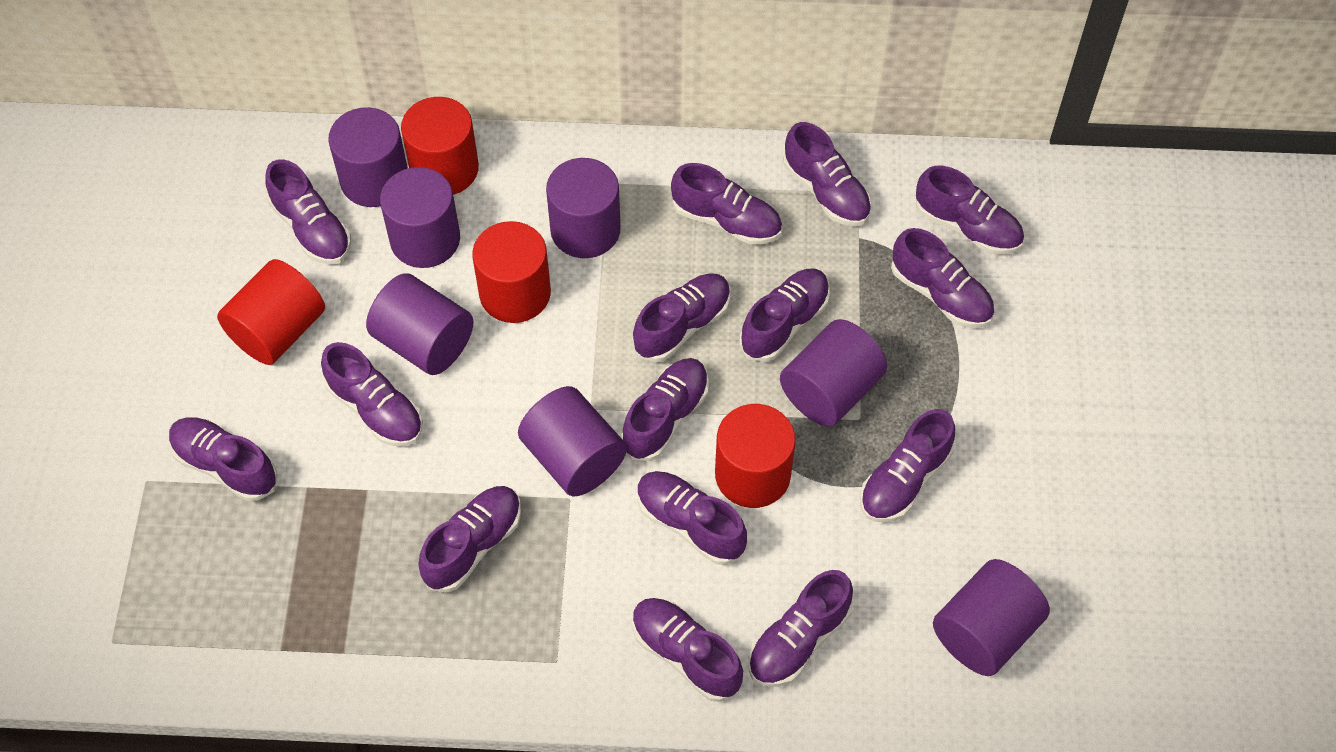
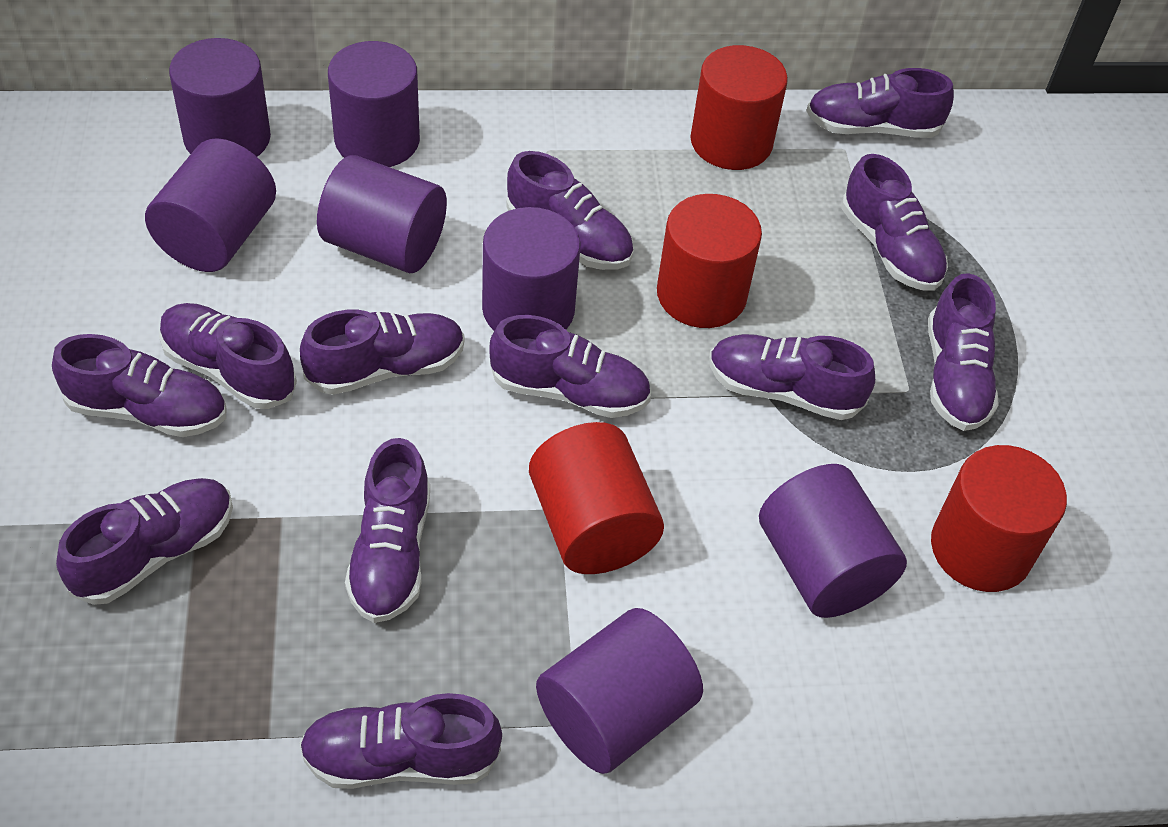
purple shoe: [169,417,278,501] [265,159,351,265] [321,342,423,446] [418,486,521,592] [621,358,709,461] [632,273,731,362] [632,598,743,702] [637,471,747,565] [671,163,782,245] [740,269,830,362] [749,570,853,687] [783,122,872,226] [860,409,955,522] [891,228,994,328] [916,166,1024,255] = 15 -> [52,334,226,437] [56,478,233,605] [159,303,297,409] [299,693,502,789] [300,310,465,395] [345,438,430,623] [489,315,651,418] [506,151,633,270] [709,334,875,420] [806,68,954,138] [841,154,948,291] [928,273,999,431] = 12

